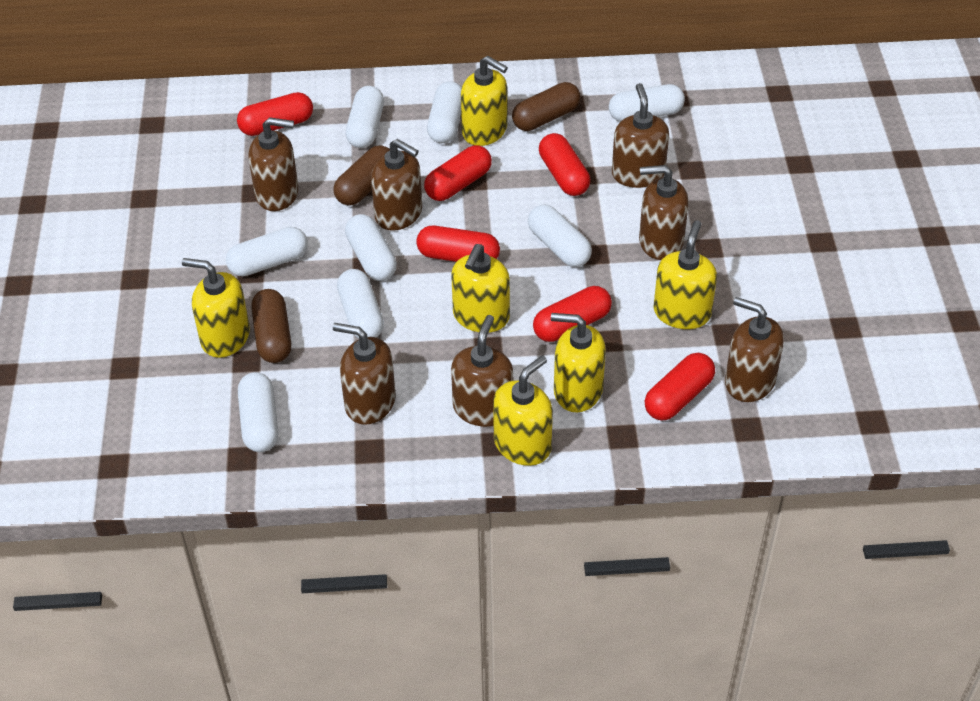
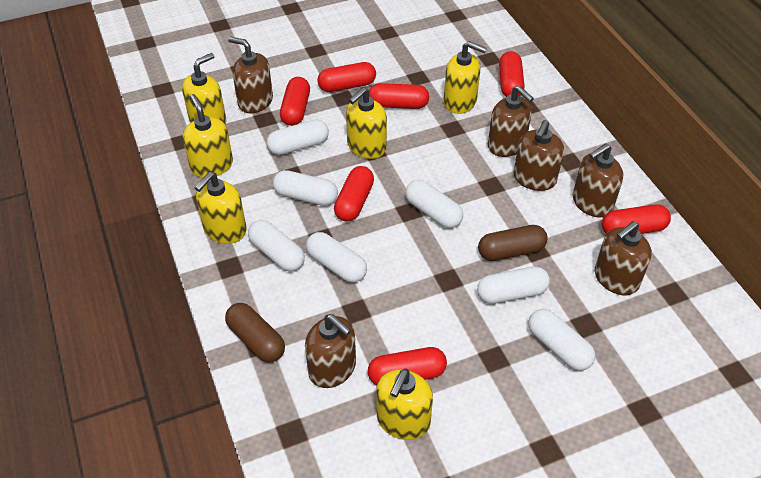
brown capsule: [251,289,291,363] [333,145,390,205] [512,82,581,131] = 3 -> [225,303,285,362] [478,225,548,261] = 2
brown soap dispenser: [248,117,298,211] [333,323,396,425] [371,139,422,231] [451,315,514,427] [612,83,669,188] [639,165,689,260] [725,297,784,402] = 7 -> [228,37,273,113] [305,314,356,388] [488,85,534,157] [514,120,564,191] [573,144,623,218] [595,221,652,295] = 6
red capsule: [237,92,313,136] [416,226,500,262] [424,145,492,201] [533,286,612,342] [539,133,590,196] [645,353,715,421] = 6 -> [280,77,310,126] [317,62,376,92] [334,166,374,221] [368,347,447,386] [369,83,429,109] [499,51,524,97] [602,204,671,234] = 7
white capsule: [226,227,308,276] [238,372,278,452] [337,269,384,339] [345,214,397,281] [346,86,384,148] [427,81,462,143] [528,205,592,267] [609,84,685,122] = 8 -> [248,220,305,271] [267,119,329,155] [273,170,338,206] [306,232,367,283] [405,180,463,228] [477,266,550,304] [528,309,595,371] = 7

